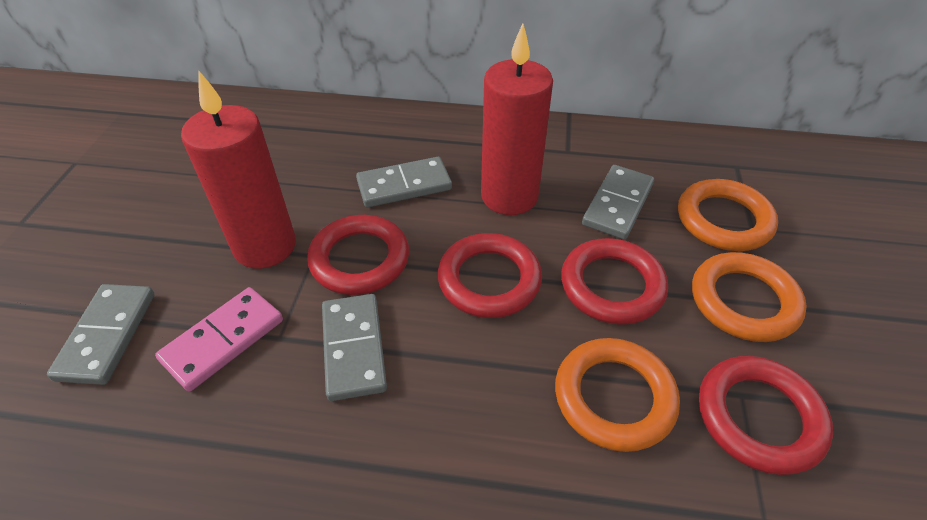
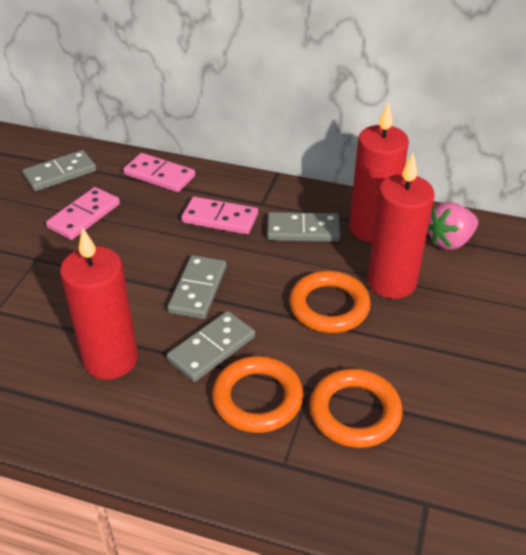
pink domino: [155,287,283,392] = 1 -> [46,187,120,240] [123,153,195,192] [181,196,258,235] = 3
pink strawberry: none = 0 -> [428,202,478,250] = 1
red candle: [181,71,296,269] [481,23,553,215] = 2 -> [60,227,138,380] [349,102,409,243] [367,153,434,299] = 3
red ring: [307,215,409,295] [438,233,542,318] [561,238,668,325] [699,356,833,475] = 4 -> none = 0

